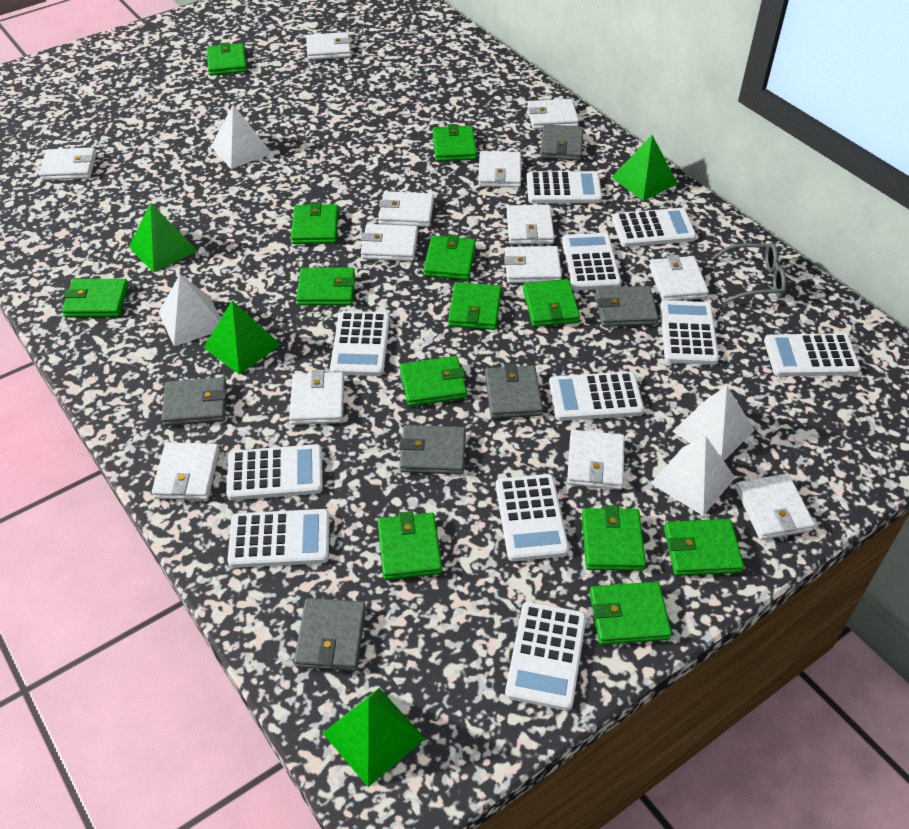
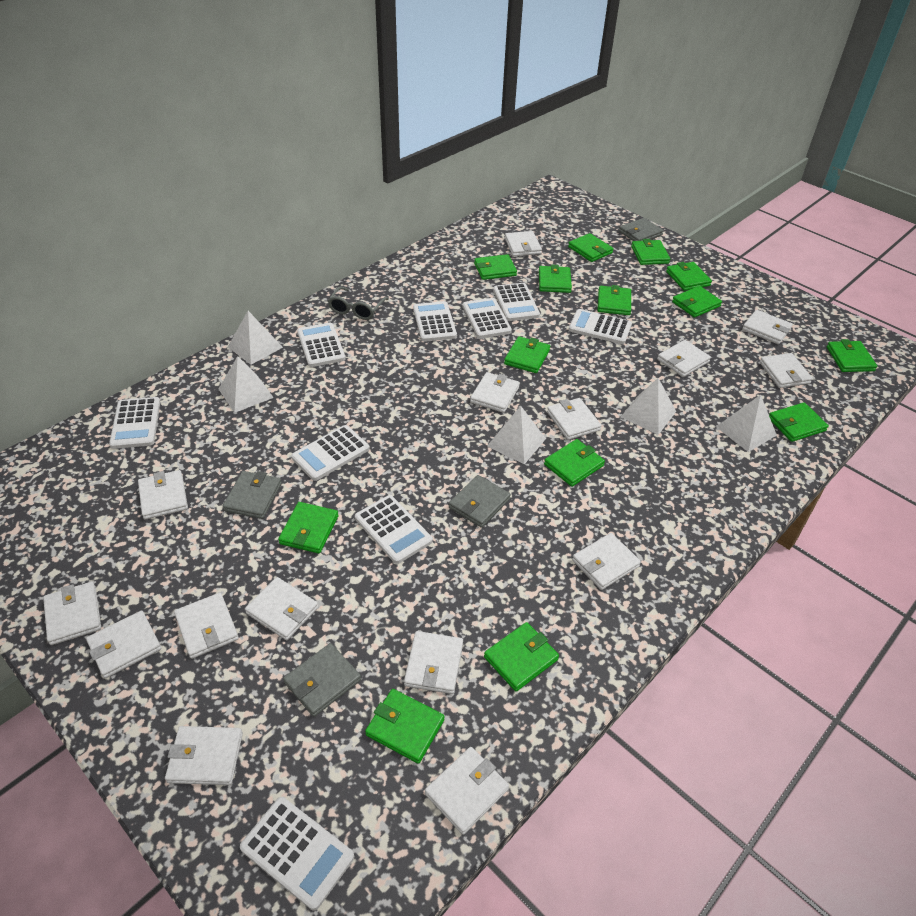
green pyramid: [129,203,198,273] [203,300,281,375] [323,688,426,787] [611,135,678,201] = 4 -> none = 0
green wallet: [62,279,129,317] [207,42,247,76] [291,202,338,244] [296,268,355,306] [378,511,442,580] [400,356,467,406] [423,234,476,280] [433,124,477,162] [448,282,501,330] [523,279,580,327] [582,505,646,571] [590,582,672,645] [664,519,744,576] = 13 -> [278,502,338,554] [365,689,445,764] [474,254,517,280] [484,622,559,692] [504,336,550,373] [539,265,572,293] [544,439,605,487] [568,233,613,262] [598,285,631,315] [631,239,670,265] [666,262,712,291] [672,286,722,318] [769,402,829,442] [827,339,877,372] = 14
grey wallet: [161,377,227,426] [294,598,366,671] [399,425,466,475] [485,364,543,419] [540,124,583,161] [595,286,659,327] = 6 -> [223,471,282,519] [283,643,361,717] [449,475,511,528] [619,218,663,241] = 4
white calculator: [226,444,323,500] [227,509,330,568] [330,311,390,376] [496,474,569,561] [505,602,586,711] [527,171,602,203] [549,372,644,421] [562,233,621,290] [612,208,696,247] [660,300,719,365] [764,333,861,376] = 11 -> [109,397,160,449] [240,797,354,910] [291,425,369,481] [297,323,346,367] [355,495,433,564] [413,301,457,342] [463,298,512,339] [493,283,540,321] [569,309,632,344] = 9
white pyramid: [158,275,221,346] [211,105,272,169] [650,436,735,516] [672,386,755,461] = 4 -> [219,356,274,413] [228,311,283,365] [487,406,546,464] [621,378,676,435] [716,395,777,452] = 5
white wallet: [39,147,96,181] [152,442,220,500] [289,370,344,425] [306,32,351,60] [361,224,418,261] [379,191,434,227] [478,151,521,188] [504,246,562,283] [507,205,554,245] [527,99,579,130] [567,430,625,490] [649,255,709,301] [736,474,815,540] = 13 -> [43,582,101,645] [86,610,161,678] [138,470,188,520] [165,726,243,785] [174,593,239,659] [245,577,318,640] [404,631,463,694] [425,747,509,835] [470,372,520,413] [505,231,542,256] [547,398,601,440] [572,533,641,590] [657,340,711,377] [742,310,793,344] [760,353,813,388] = 15

